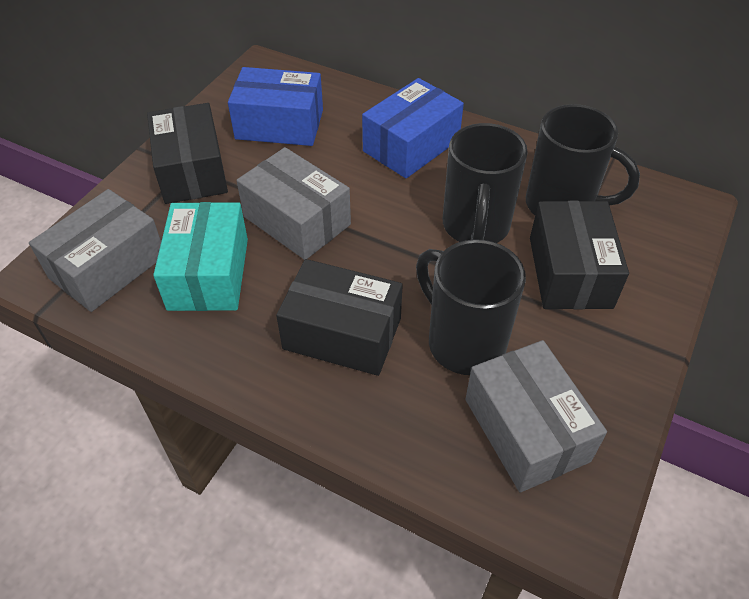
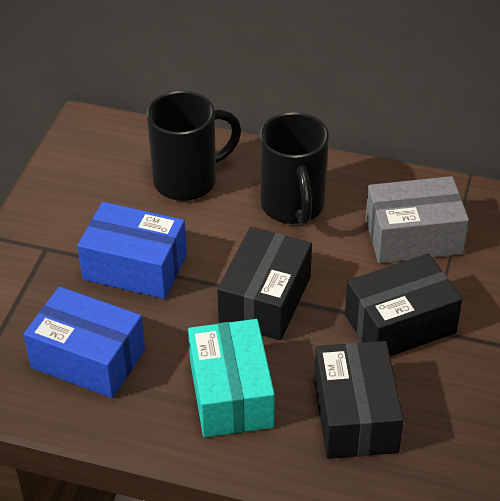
black mug: [416,239,526,375] [443,123,528,243] [526,104,640,215] = 3 -> [147,91,241,201] [259,112,329,225] = 2
grey box: [29,189,161,312] [236,147,351,260] [465,340,607,492] = 3 -> [366,176,469,263] = 1

